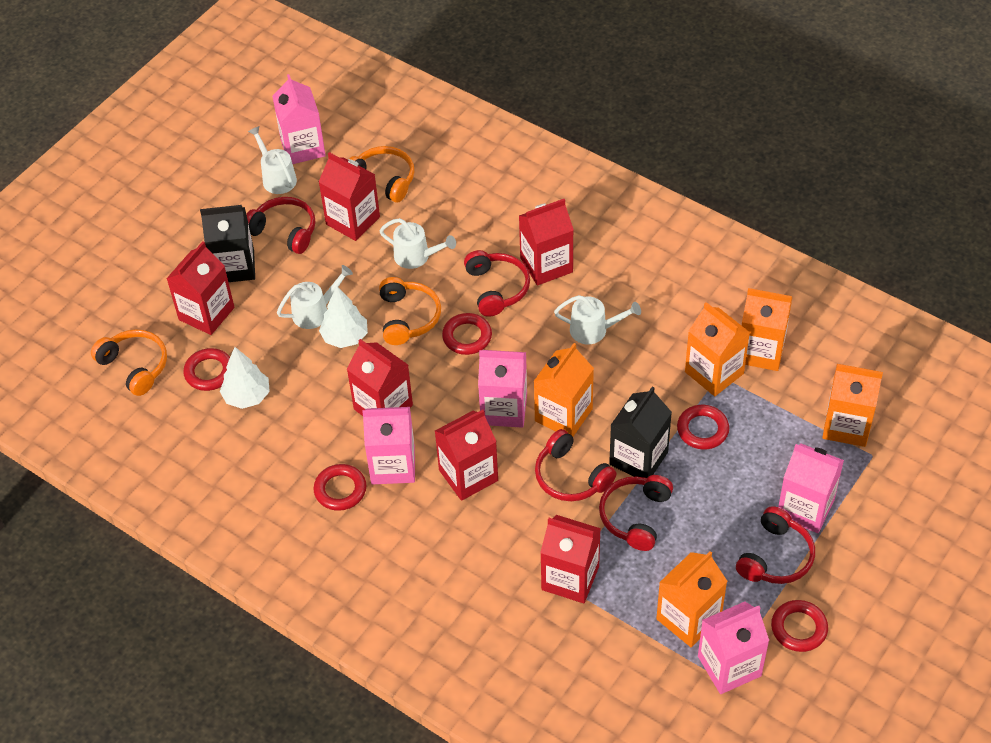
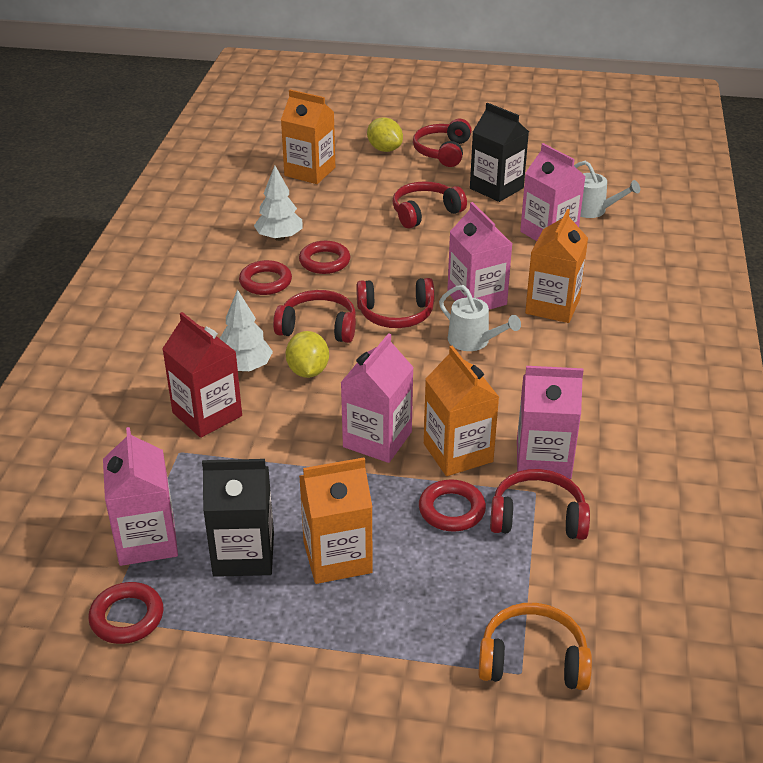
orange carton: [534,343,594,437] [656,551,727,647] [685,302,750,396] [742,288,792,371] [822,364,883,447] = 5 -> [281,89,335,184] [299,458,373,584] [424,346,499,476] [525,209,588,323] = 4
orange headphones: [91,329,167,396] [348,146,414,203] [379,277,441,345] = 3 -> [478,603,592,690] = 1
red carton: [166,241,234,335] [319,152,380,241] [347,339,413,416] [435,410,498,501] [519,199,574,286] [540,515,601,603] = 6 -> [162,312,242,438] = 1
red ring: [183,348,230,391] [313,464,366,511] [442,313,492,355] [677,405,729,449] [771,600,828,652] = 5 -> [88,582,163,644] [239,260,292,295] [299,241,350,274] [419,479,486,532] = 4
white watering can: [248,126,297,194] [277,265,353,329] [380,218,456,269] [554,295,641,344] = 4 -> [439,285,521,351] [574,161,640,218] = 2
yellow lemon: none = 0 -> [286,331,329,378] [367,118,403,152] = 2

